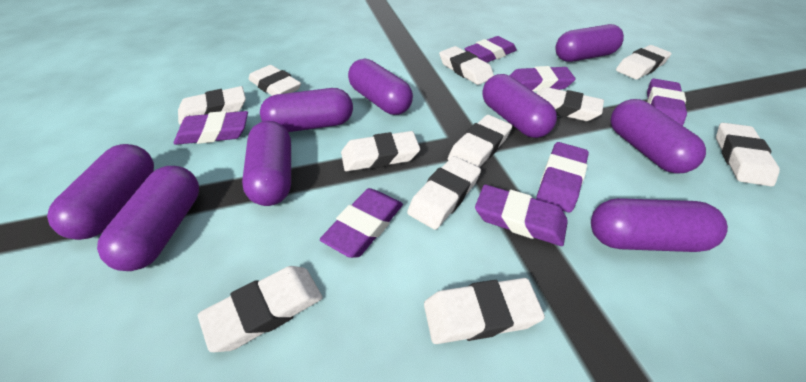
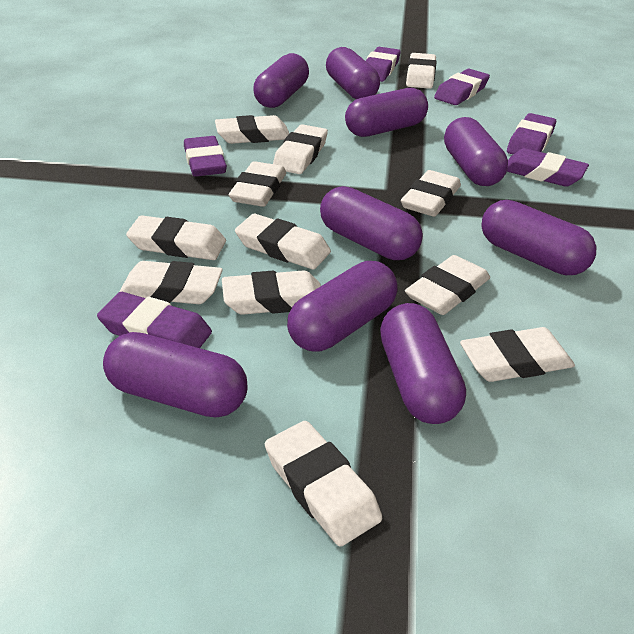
purple eraser: [174,111,248,145] [320,188,403,258] [465,36,517,63] [475,185,568,246] [509,66,576,92] [536,142,589,213] [647,79,687,126] = 7 -> [97,292,212,348] [184,136,227,177] [366,47,400,82] [434,69,490,105] [507,113,556,154] [507,148,589,187] = 6
white eraser: [178,86,246,125] [198,266,323,352] [249,65,301,96] [341,131,420,171] [407,156,481,230] [424,278,545,344] [439,46,494,85] [448,115,512,167] [536,87,604,121] [616,45,672,80] [716,123,780,186] = 11 -> [119,261,223,304] [126,215,226,260] [215,115,289,144] [222,270,321,315] [229,161,286,207] [235,214,331,270] [265,421,382,546] [273,124,328,174] [401,170,461,217] [405,255,490,315] [406,53,436,89] [460,327,575,382] = 12

